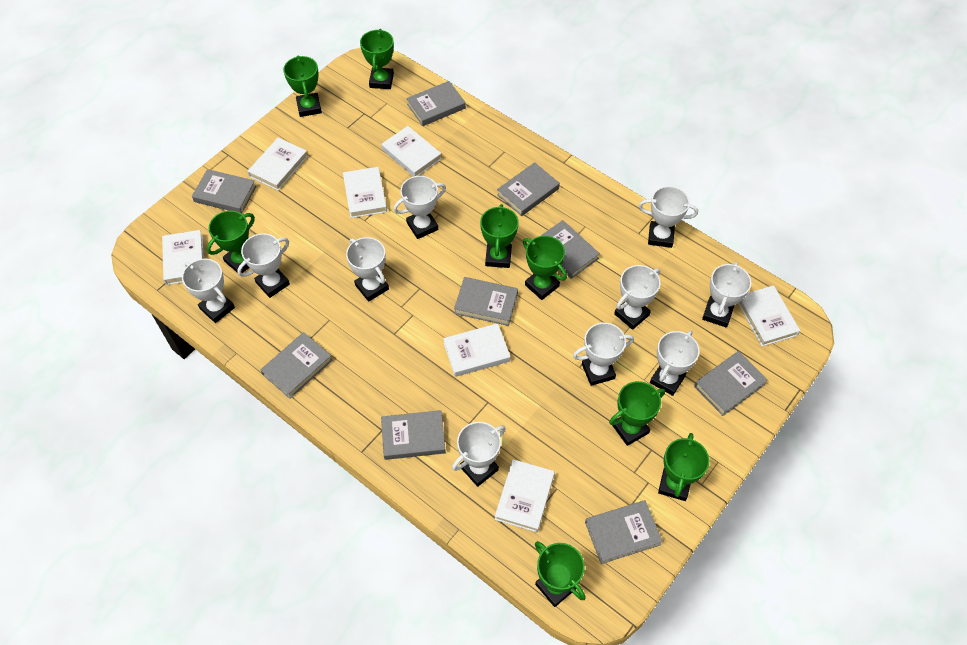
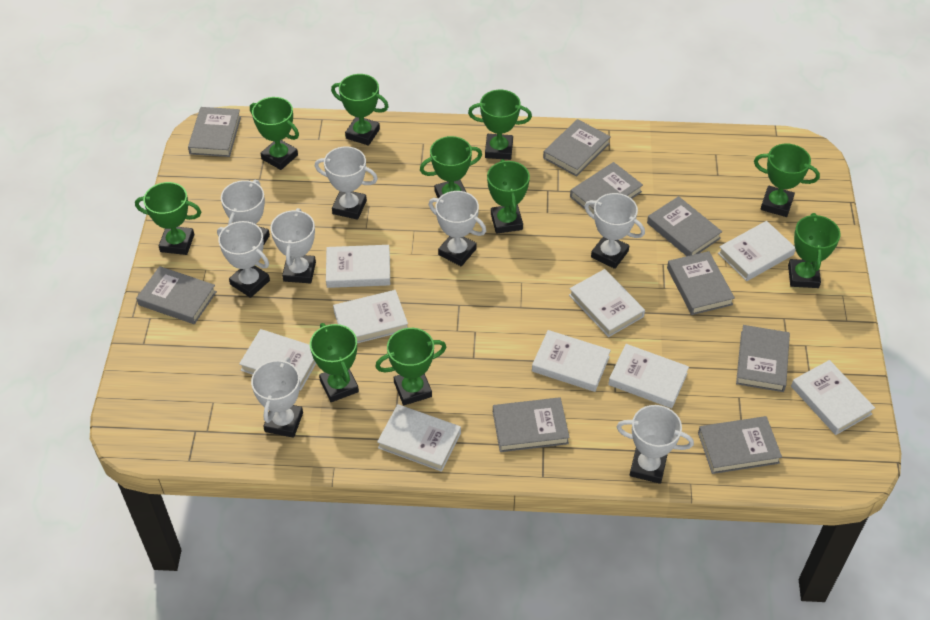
green trophy: [207,211,255,273] [283,55,322,117] [360,29,394,89] [480,204,519,268] [523,236,567,300] [535,541,586,607] [609,381,665,446] [658,433,710,501] = 8 -> [135,182,201,255] [250,97,299,170] [310,323,359,402] [331,74,389,146] [375,328,446,405] [420,136,482,198] [468,90,532,160] [487,159,530,234] [754,144,820,217] [788,213,841,288] = 10
white book: [162,230,204,285] [248,138,308,191] [343,167,387,218] [381,126,441,177] [443,323,510,377] [495,459,555,532] [738,285,800,347] = 7 -> [239,329,316,390] [326,245,390,288] [333,290,408,343] [377,404,461,472] [532,330,611,392] [569,269,645,337] [608,344,689,408] [718,221,796,281] [791,360,875,435] = 9
white trophy: [182,259,235,323] [237,233,290,298] [346,237,389,302] [393,176,446,239] [452,422,506,487] [573,323,634,386] [614,265,661,330] [639,186,698,248] [650,331,700,396] [702,262,751,328] = 10 -> [217,221,270,298] [221,180,270,244] [251,357,303,438] [270,208,316,283] [315,146,378,220] [429,191,486,266] [584,193,645,269] [617,405,694,484] = 8

